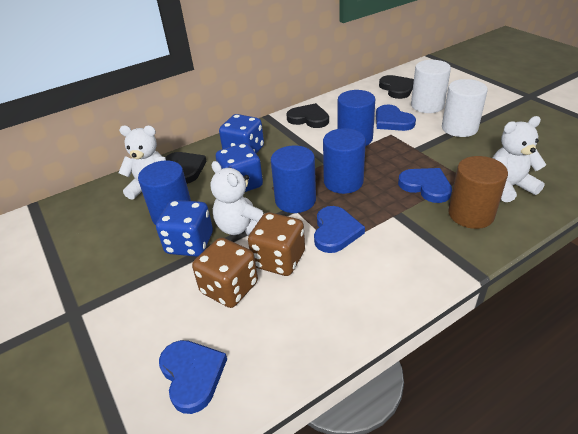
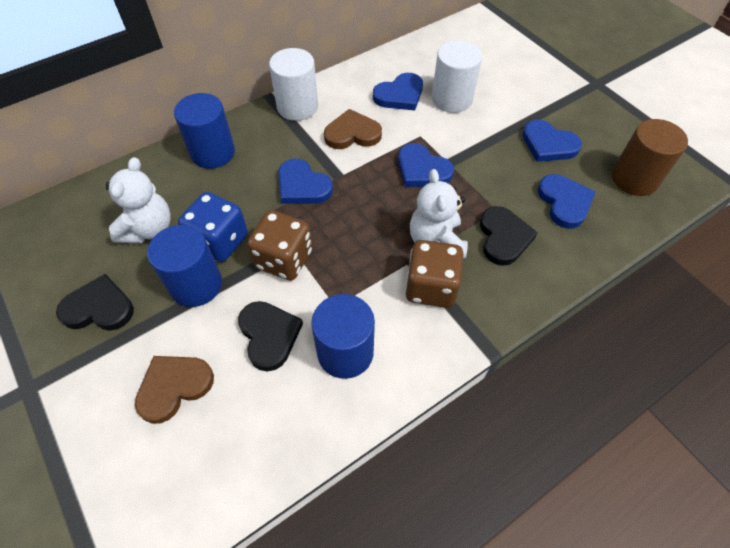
blue cylinder: [138,161,191,225] [271,146,316,213] [323,128,366,194] [337,90,375,146] = 4 -> [147,225,222,307] [174,93,235,169] [311,294,375,379] = 3
blue dice: [156,200,213,257] [216,143,263,192] [219,114,264,153] = 3 -> [178,192,248,262] = 1
blue heart: [159,340,227,414] [314,206,365,253] [376,105,416,131] [398,168,452,203] = 4 -> [278,159,333,204] [373,73,423,111] [398,143,454,187] [522,120,582,162] [538,174,596,229] = 5
brown heart: none = 0 -> [135,356,214,424] [324,109,382,149] = 2
white teddy bear: [119,126,166,200] [211,161,265,235] [493,116,546,202] = 3 -> [106,157,171,243] [410,169,468,259] = 2

